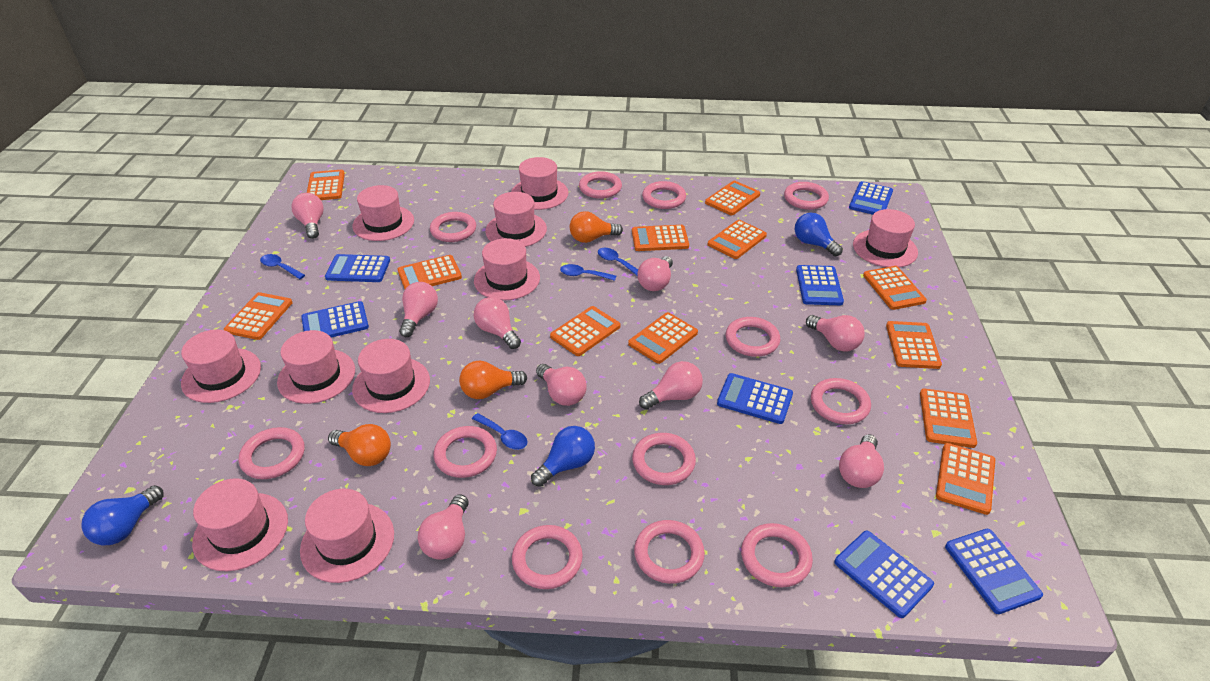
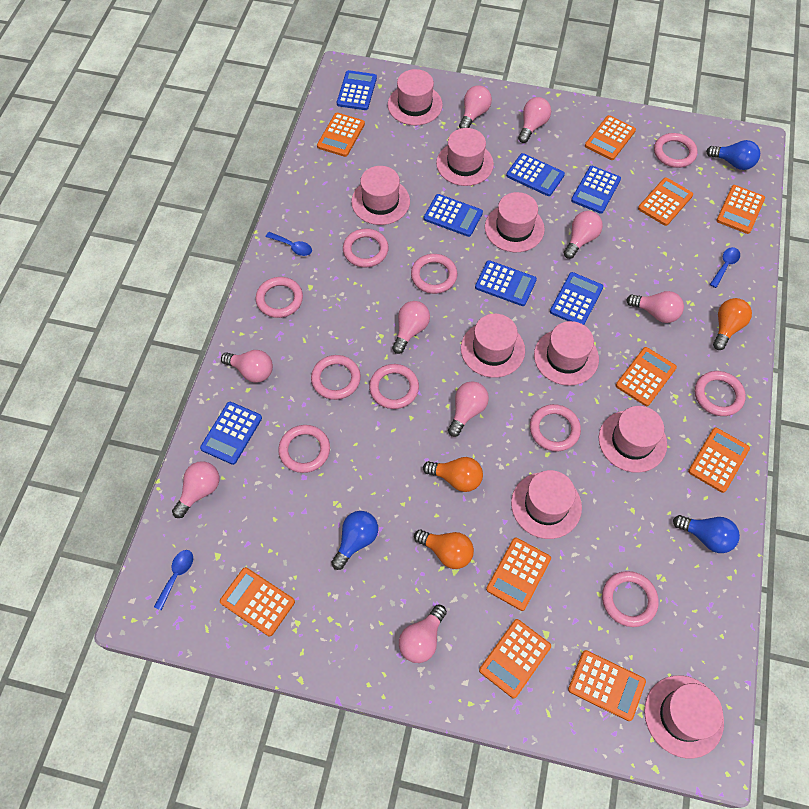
blue spoon: [260,254,305,279] [472,413,528,450] [560,264,616,281] [598,248,638,275] = 4 -> [154,550,193,610] [266,232,312,256] [710,247,740,288] = 3
orange calculator: [224,292,292,340] [307,170,345,200] [398,255,462,289] [550,306,620,356] [628,312,698,364] [632,225,689,251] [705,181,760,215] [708,220,767,259] [863,266,927,310] [886,321,942,369] [920,389,977,448] [936,443,995,515] = 12 -> [220,567,295,636] [317,113,365,157] [479,619,551,698] [486,538,551,611] [568,650,646,721] [585,115,636,160] [616,347,677,406] [638,177,693,226] [688,427,750,493] [716,185,765,234] = 10
pink hat: [181,330,261,403] [192,478,288,571] [277,330,355,404] [300,489,394,583] [352,185,414,241] [352,339,430,413] [474,238,540,300] [485,192,547,247] [511,157,569,210] [853,209,918,267] = 10 -> [351,166,410,225] [388,69,443,126] [436,128,494,186] [461,314,525,378] [485,192,545,252] [511,470,582,539] [534,321,599,386] [599,406,667,473] [644,675,724,758] = 9
pink ring: [239,427,305,479] [430,212,476,242] [434,426,497,478] [512,525,583,589] [579,171,622,199] [632,433,696,485] [634,520,705,584] [642,181,686,209] [726,317,780,357] [741,523,813,587] [784,182,829,210] [811,378,871,424] = 12 -> [256,277,303,318] [278,425,330,473] [311,355,361,400] [343,229,389,267] [369,364,419,409] [411,254,457,294] [530,404,581,452] [602,571,659,627] [654,133,697,168] [695,371,746,416] = 10

